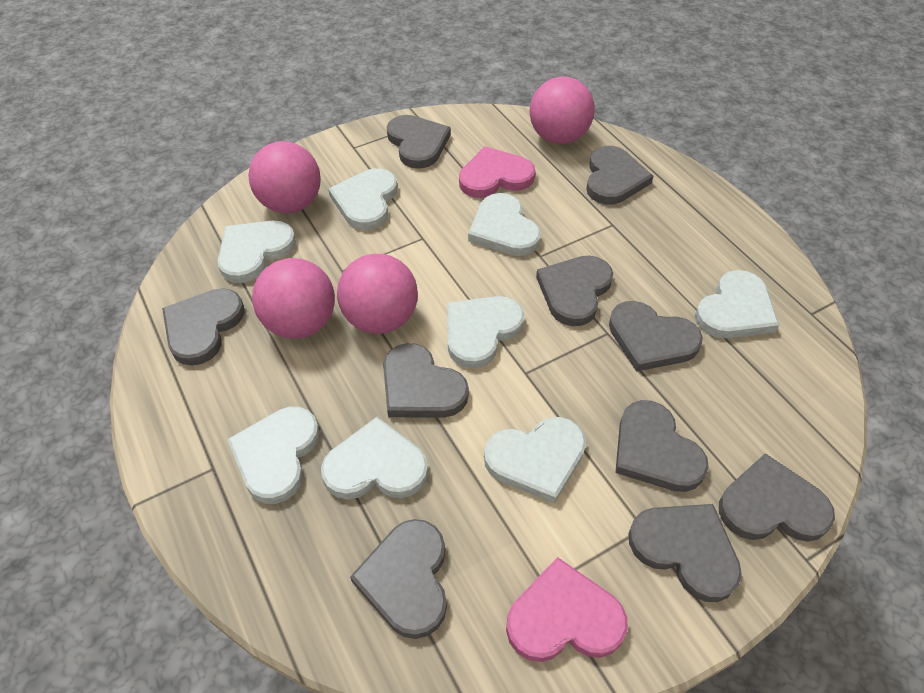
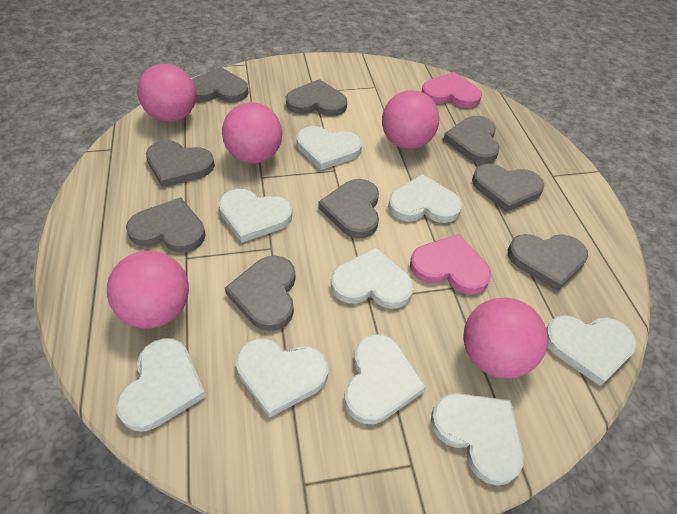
grey heart: [162,288,245,366] [350,519,447,639] [383,343,469,418] [387,115,451,169] [536,255,613,326] [586,146,653,205] [609,301,703,372] [615,400,709,492] [628,504,742,602] [719,453,835,542] = 10 -> [126,197,206,253] [146,140,215,187] [192,67,249,103] [225,255,296,331] [286,79,347,116] [318,179,379,238] [443,116,500,164] [472,164,544,212] [508,234,588,291] = 9
pink ball: [248,141,321,213] [252,258,335,339] [337,254,418,334] [530,76,595,144] = 4 -> [107,251,189,328] [137,64,196,122] [222,102,282,164] [382,90,440,149] [463,297,548,379] = 5
white heart: [218,221,296,283] [227,406,320,504] [321,417,428,499] [328,168,397,230] [447,296,524,368] [468,193,541,256] [484,417,586,504] [695,270,779,338] = 8 -> [116,338,206,431] [219,189,292,243] [236,338,328,418] [297,126,362,170] [331,247,414,309] [344,334,426,424] [388,174,462,223] [431,393,524,486] [546,315,637,386] = 9

